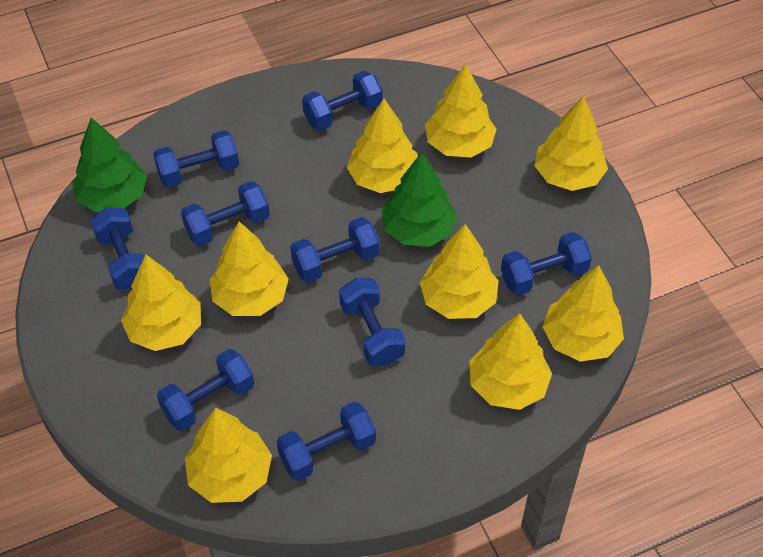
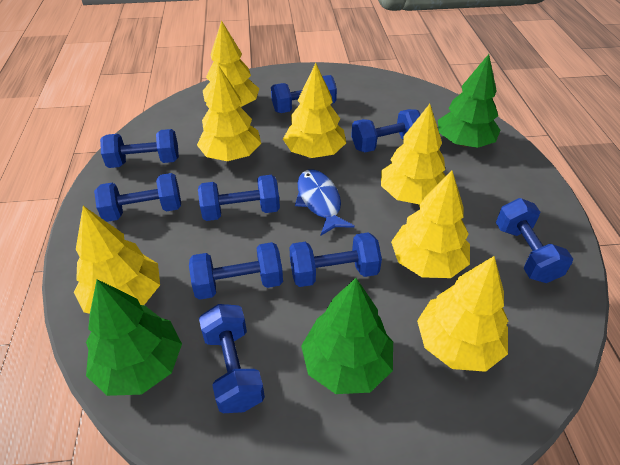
blue fish: none = 0 -> [295,169,355,235] = 1
green tree: [72,118,147,212] [382,152,457,247] = 2 -> [86,279,182,396] [301,278,393,394] [438,54,500,148] = 3
yellow tree: [121,254,201,351] [184,408,272,503] [210,221,288,316] [347,99,418,193] [420,224,499,319] [425,64,497,158] [469,313,552,410] [534,96,608,191] [542,265,624,362] = 9 -> [74,206,160,314] [197,66,261,161] [203,20,259,107] [283,63,346,158] [381,104,446,205] [391,171,470,278] [417,256,508,372] = 7

